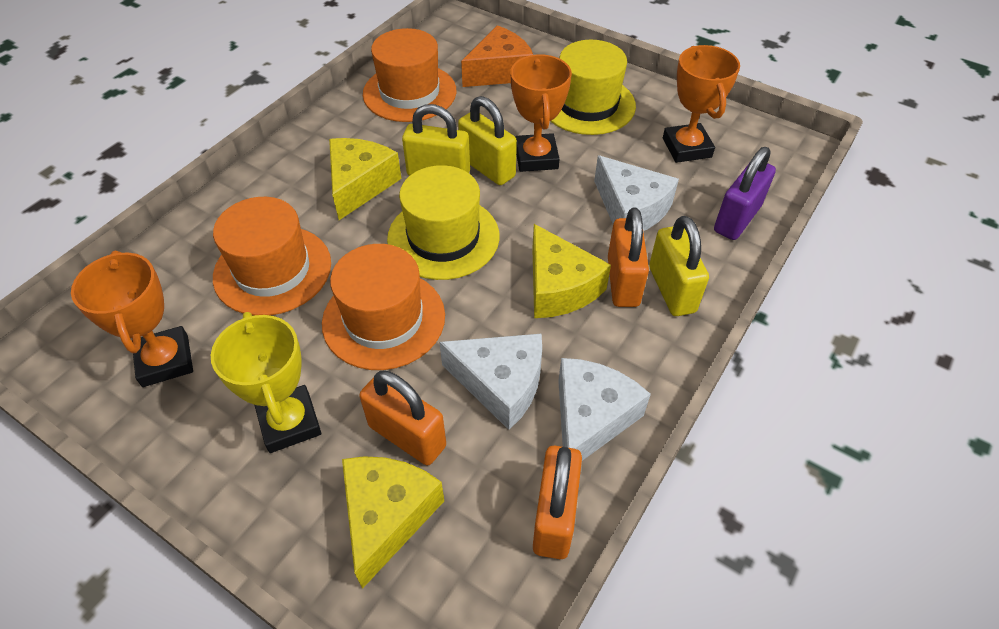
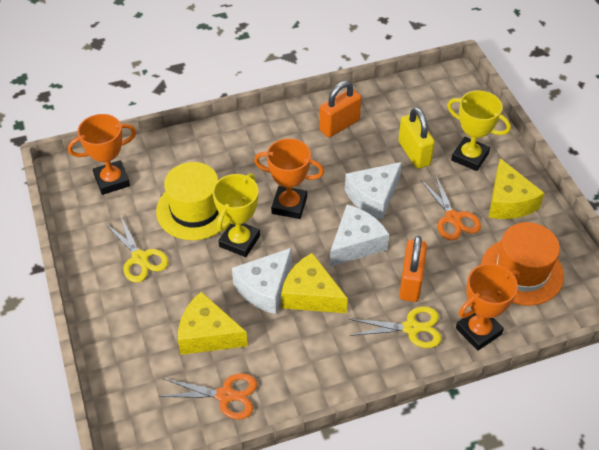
orange cheese: [461,25,533,87] = 1 -> none = 0
orange hat: [213,197,331,315] [322,244,445,370] [363,28,456,122] = 3 -> [481,222,564,306] = 1
orange padlock: [359,370,446,466] [533,446,582,559] [608,207,649,307] = 3 -> [319,81,361,137] [399,236,427,302] = 2
orange scissors: none = 0 -> [159,373,257,419] [421,174,481,240] = 2
purple padlock: [714,147,776,240] = 1 -> none = 0
yellow hat: [387,165,500,280] [550,40,636,135] = 2 -> [156,162,226,240] = 1
yellow padlock: [402,104,470,176] [458,96,517,185] [649,216,709,316] = 3 -> [398,107,435,169] = 1
yellow scissors: none = 0 -> [105,215,168,283] [349,306,441,348] = 2
yellow trophy: [211,312,321,453] = 1 -> [213,173,260,257] [447,91,511,171] = 2

